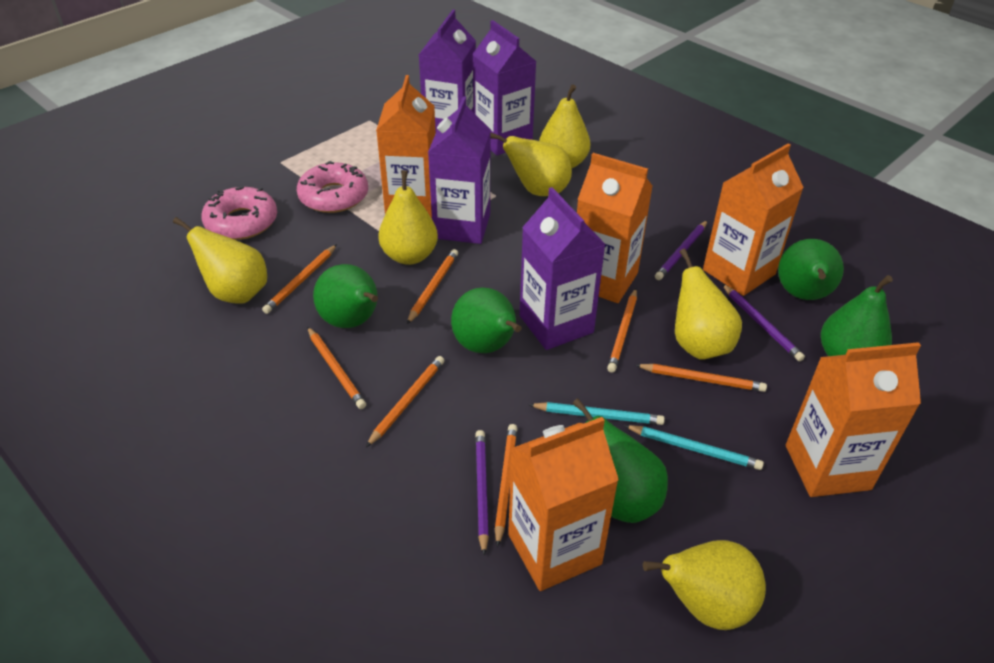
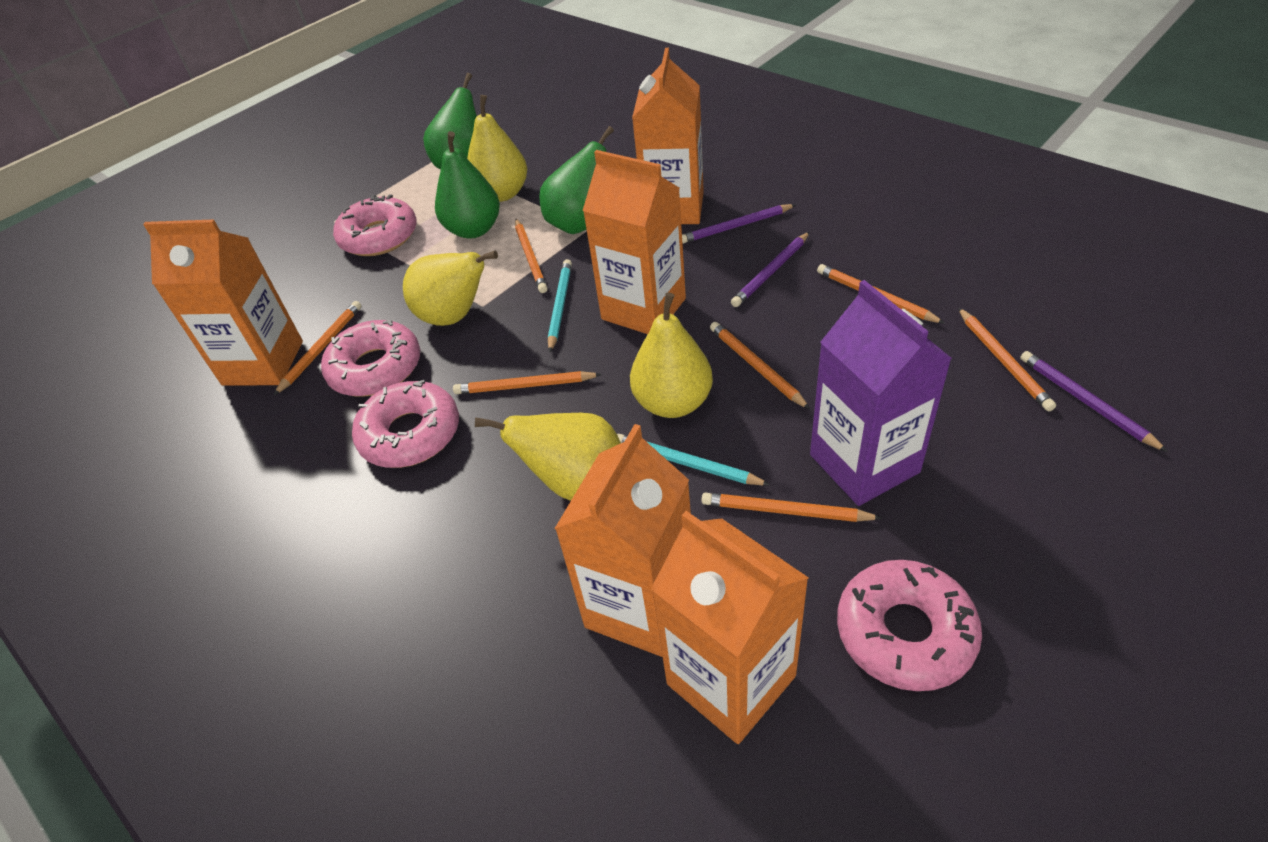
green pear: [313,264,378,328] [451,288,522,353] [572,398,668,523] [778,239,844,300] [821,275,893,356] = 5 -> [423,73,477,169] [435,131,500,239] [539,126,614,234] = 3
pink donut: [201,186,277,240] [297,161,368,213] = 2 -> [321,320,420,396] [333,194,417,256] [352,380,459,468] [837,560,982,691] = 4
purple carton: [419,10,476,132] [428,96,491,244] [472,20,537,155] [519,187,606,350] = 4 -> [810,280,952,506] = 1
yellow pear: [173,217,267,304] [378,170,438,265] [491,133,572,196] [539,84,590,168] [643,540,766,630] [675,249,742,360] = 6 -> [403,251,498,326] [467,95,527,202] [475,413,621,500] [630,292,713,418] = 4

